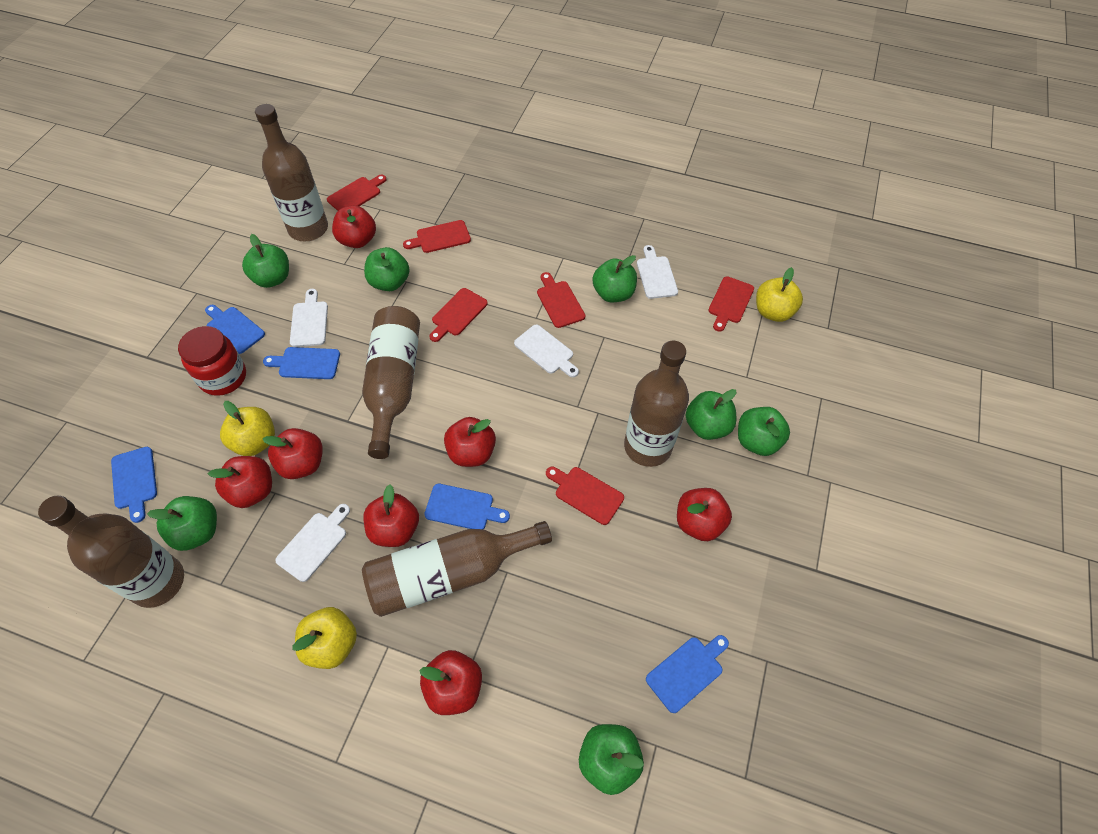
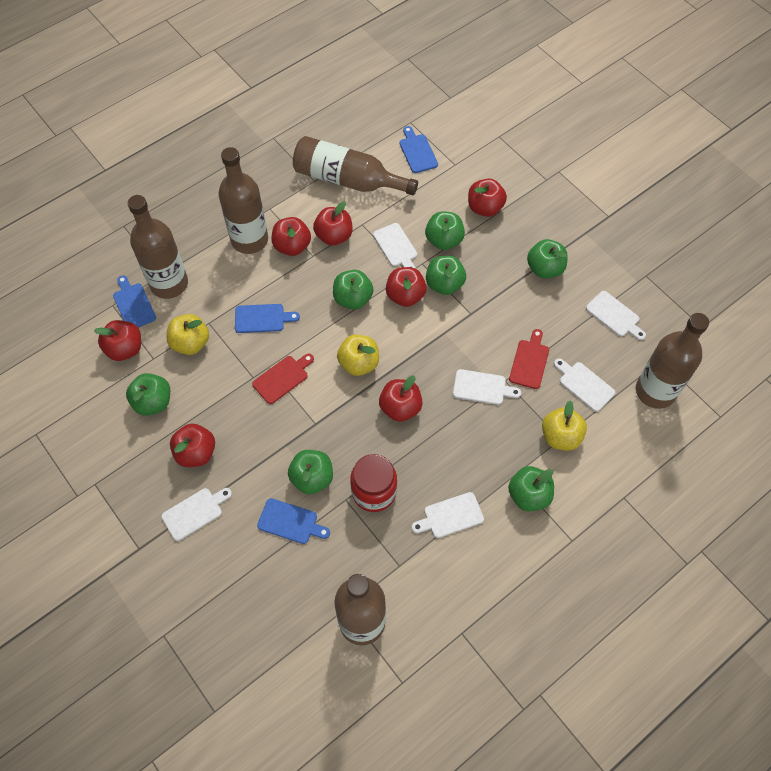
blue cutting board: [111,447,157,523] [205,305,265,354] [263,347,340,379] [424,484,510,529] [646,635,729,713] = 5 -> [113,275,156,328] [235,304,300,333] [257,498,330,544] [400,126,438,173] = 4
red cutting board: [327,174,387,211] [403,220,471,253] [429,288,488,342] [537,272,585,328] [546,467,624,525] [708,276,754,332] = 6 -> [252,354,314,404] [509,329,549,389] = 2
white cutting board: [275,504,350,582] [290,289,328,347] [514,325,579,377] [637,245,678,299] = 4 -> [161,488,232,541] [373,223,417,269] [411,492,484,538] [453,369,521,405] [554,358,615,412] [586,291,646,340] = 6

